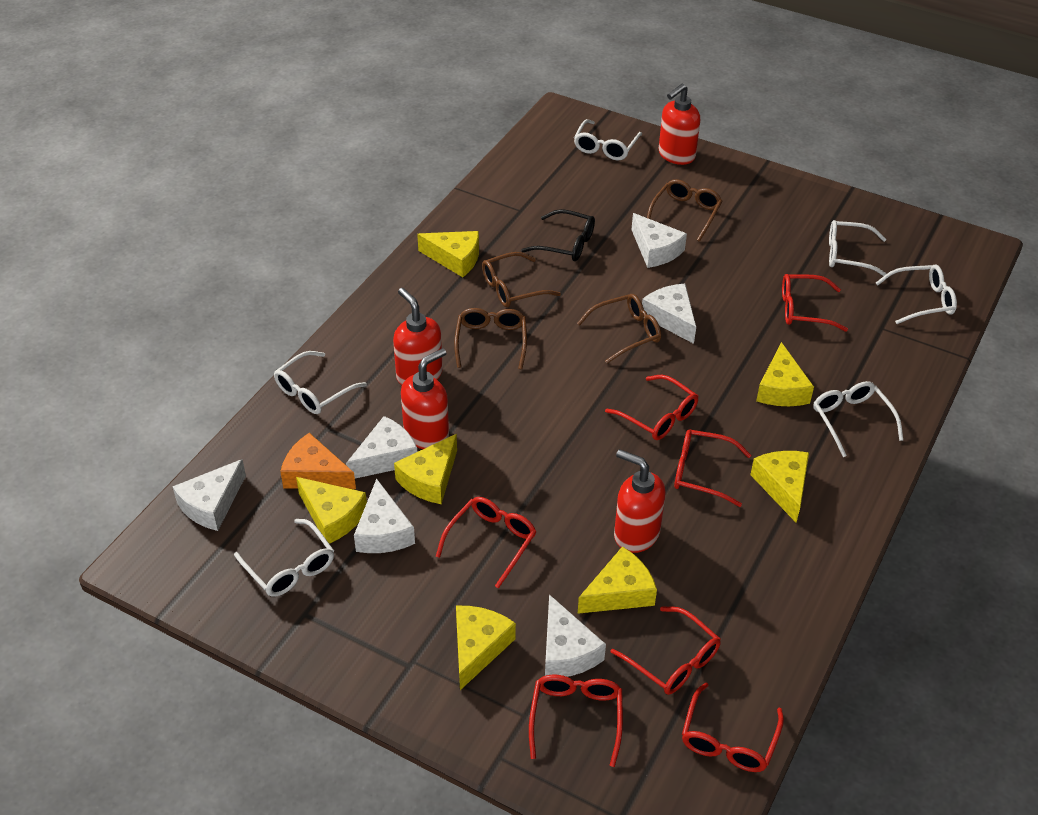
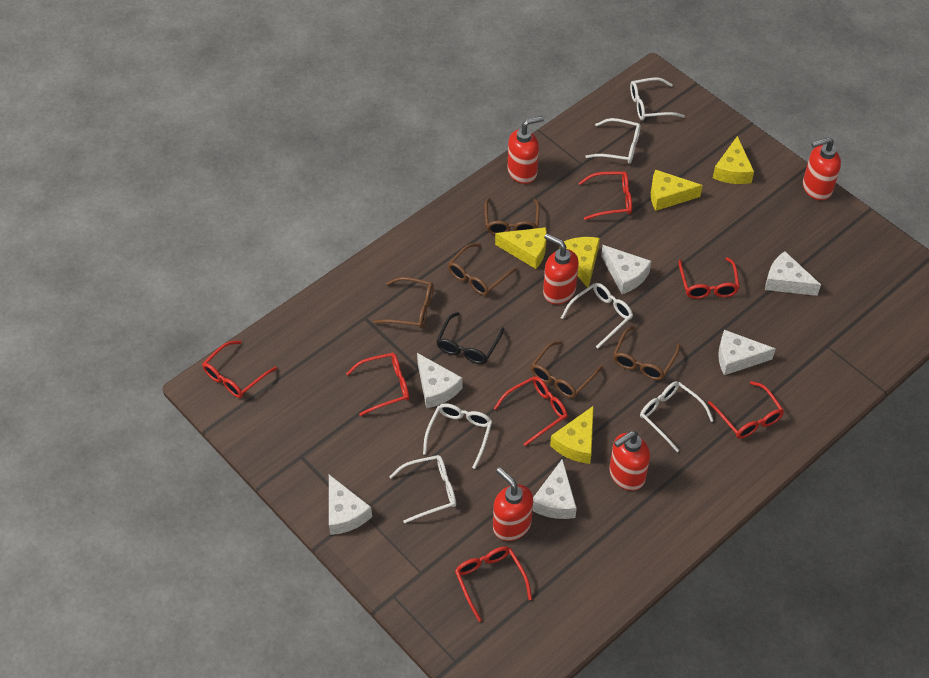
brown glasses: [454,308,527,370] [482,252,561,307] [577,294,661,364] [647,179,722,242] = 4 -> [374,277,434,328] [448,243,518,296] [484,198,540,235] [531,341,603,398] [613,326,680,380] = 5
orange cheese: [280,433,356,489] = 1 -> none = 0
red soap dispenser: [393,288,443,385] [401,348,449,449] [614,449,666,553] [659,84,700,165] = 4 -> [493,467,533,541] [507,116,544,184] [543,234,579,304] [609,431,650,491] [803,137,841,200] = 5
yellow cheese: [296,477,367,544] [394,434,457,504] [417,231,479,277] [456,606,516,690] [578,546,657,614] [750,451,809,523] [756,342,814,406] = 7 -> [495,227,547,269] [550,406,594,464] [563,237,600,288] [651,170,703,211] [713,136,754,184] = 5

